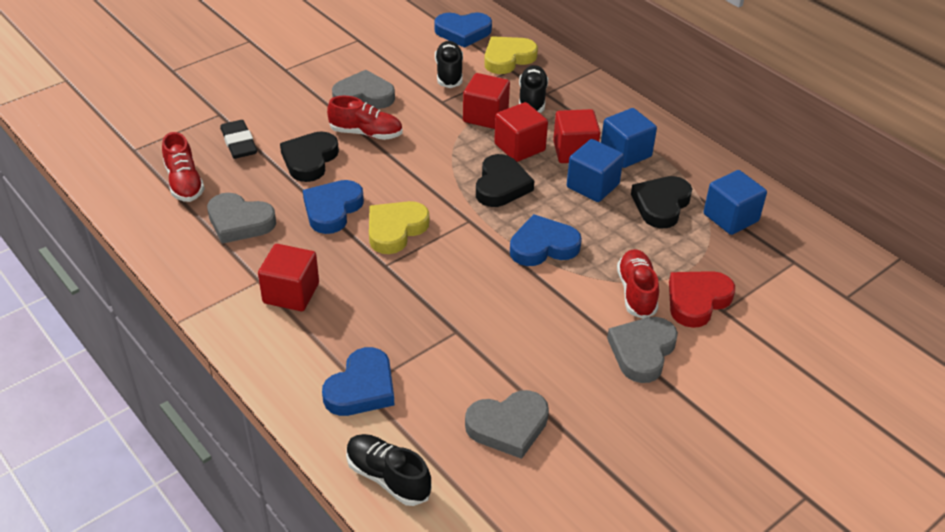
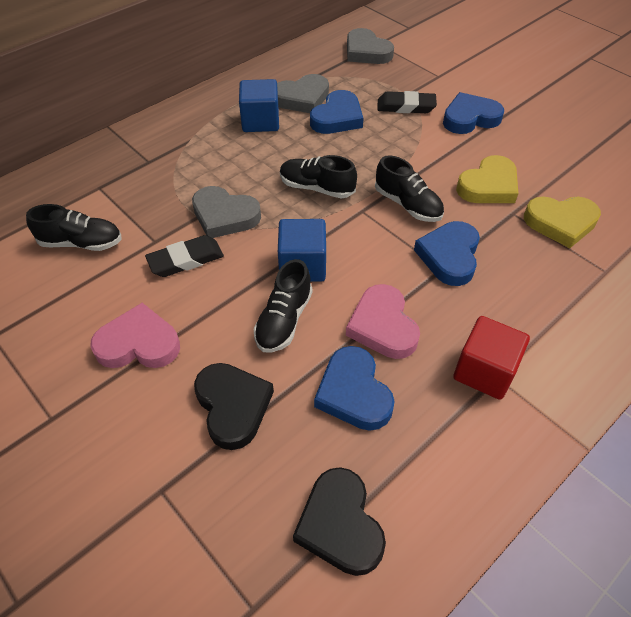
black eraser: [220,120,257,159] = 1 -> [145,235,224,277] [377,91,437,113] = 2
black heart: [280,131,339,182] [476,154,534,207] [631,176,692,228] = 3 -> [194,363,274,450] [293,467,386,576] = 2
black shoe: [346,434,432,506] [435,41,463,88] [519,65,548,113] = 3 -> [26,204,122,251] [254,259,313,352] [280,155,357,198] [375,155,444,222] = 4
blue cube: [567,139,624,202] [601,108,657,168] [704,170,767,235] = 3 -> [239,79,279,132] [278,219,326,282] = 2
grey heart: [207,193,276,244] [332,70,395,109] [465,390,549,459] [607,317,678,383] = 4 -> [192,186,261,238] [277,74,329,113] [347,28,394,64] = 3
pink heart: none = 0 -> [90,303,180,368] [346,284,420,359] = 2
red cube: [258,244,319,311] [463,73,510,129] [494,102,548,162] [553,109,600,163] = 4 -> [453,316,530,400] = 1
red heart: [669,271,735,328] = 1 -> none = 0
red shoe: [162,132,205,202] [327,96,403,140] [617,249,659,319] = 3 -> none = 0

